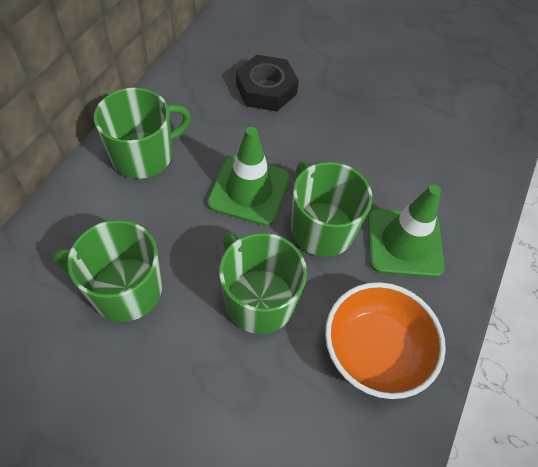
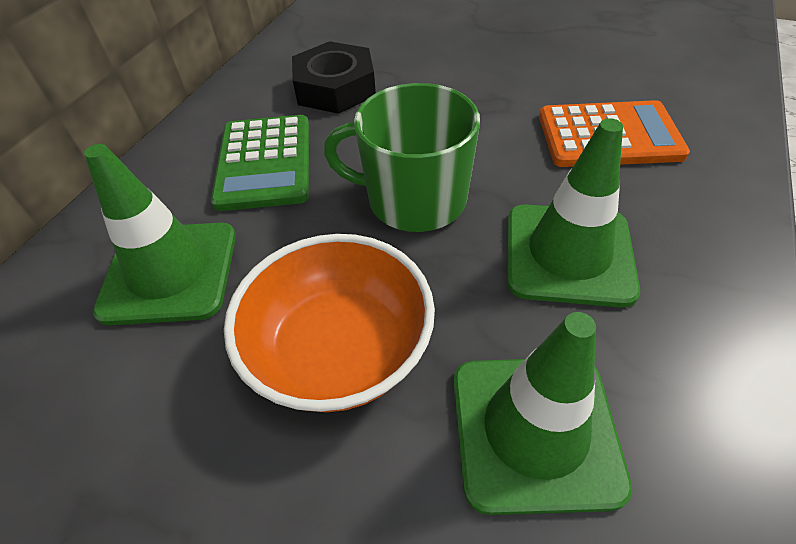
green calculator: none = 0 -> [211,115,309,211] = 1
green mug: [53,220,162,322] [94,88,191,179] [219,232,307,334] [291,161,372,257] = 4 -> [324,83,480,232] = 1
green traffic cone: [207,127,290,226] [368,185,445,278] = 2 -> [84,144,236,325] [454,312,632,515] [507,118,640,308] = 3
orange calculator: none = 0 -> [539,100,690,167] = 1

